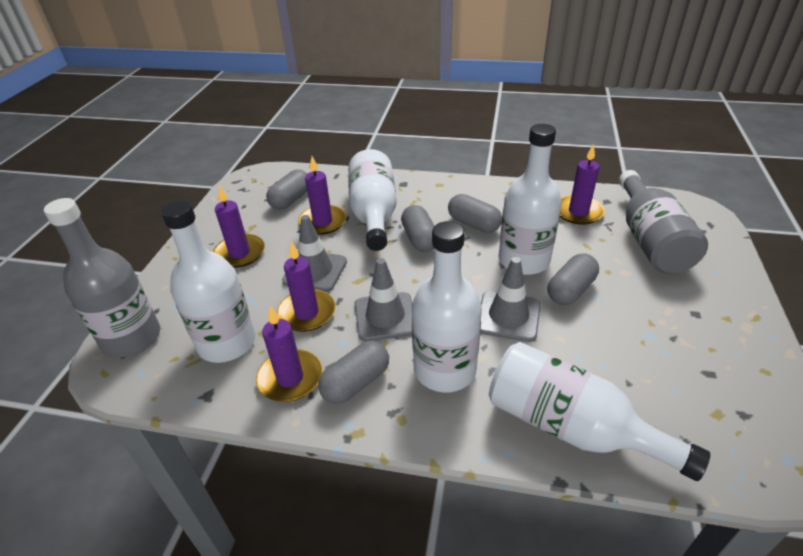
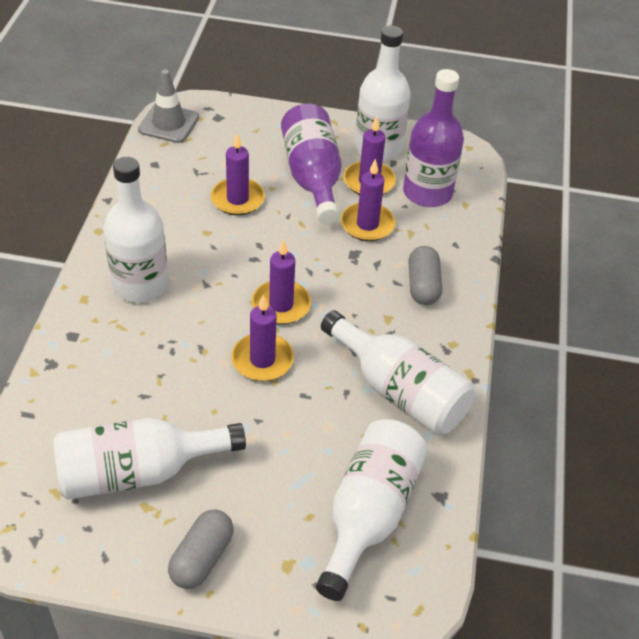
grey bottle: [44,198,160,358] [619,170,708,274] = 2 -> none = 0
grey capsule: [266,170,307,210] [318,341,389,404] [401,205,434,252] [448,194,502,233] [548,254,599,305] = 5 -> [168,509,234,589] [408,246,442,305] = 2
grey traffic cone: [282,215,347,292] [354,258,412,341] [480,257,541,342] = 3 -> [138,70,199,143] = 1
purple bottle: none = 0 -> [281,104,342,224] [403,69,464,207] = 2

